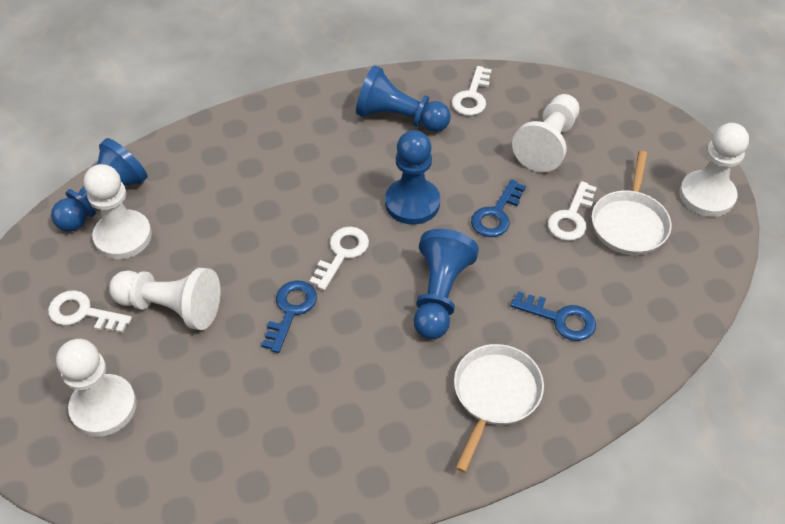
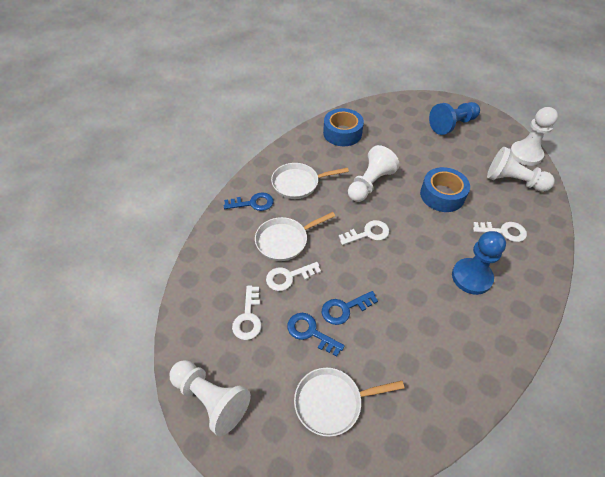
blue pawn: [51,138,147,232] [356,65,451,132] [385,130,440,225] [414,229,479,339] = 4 -> [429,102,480,135] [452,231,506,295] = 2
blue tape: none = 0 -> [323,108,364,146] [420,167,470,212] = 2
white pan: [454,344,544,473] [592,151,671,255] = 2 -> [255,212,335,261] [271,163,349,199] [294,368,405,437] = 3
white pawn: [56,339,137,437] [84,164,152,259] [109,268,220,330] [512,94,579,172] [679,123,749,217] = 5 -> [170,360,251,436] [348,145,400,202] [487,147,555,192] [510,107,558,166] = 4

